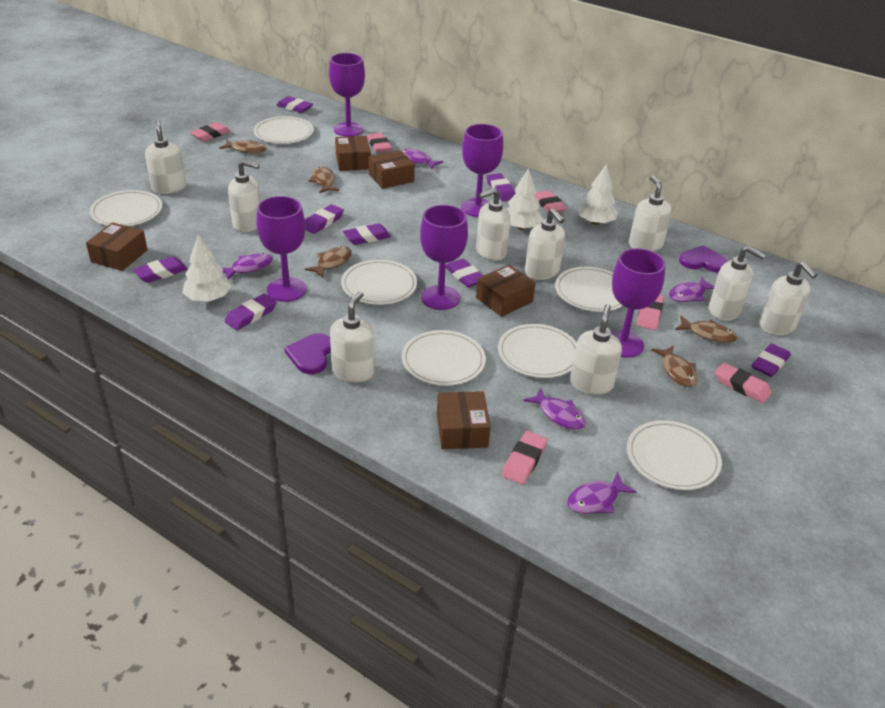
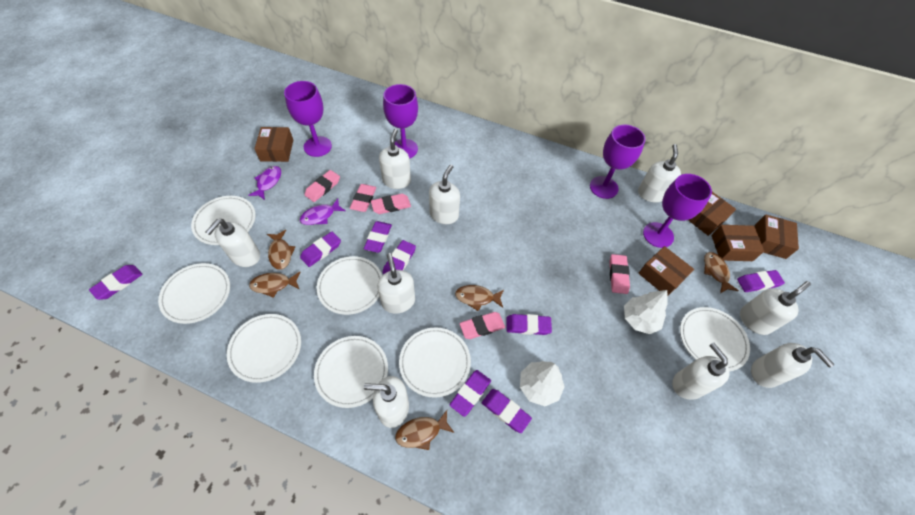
pink eraser: [190,122,231,141] [367,133,392,153] [502,431,548,484] [535,190,567,213] [637,294,664,330] [715,362,772,403] = 6 -> [305,170,340,202] [350,184,376,212] [371,194,411,214] [459,312,505,339] [609,254,630,294] = 5
purple fish: [222,253,273,279] [401,149,443,169] [523,388,586,430] [567,472,637,514] [669,277,715,302] = 5 -> [248,166,281,200] [300,199,346,225] = 2
purple goblet: [256,196,307,302] [329,53,365,137] [420,205,468,310] [461,124,503,217] [611,248,666,358] = 5 -> [284,81,332,157] [383,84,418,158] [590,124,645,199] [643,174,712,248] = 4
purple heart: [284,333,331,374] [679,245,727,272] = 2 -> none = 0
white tree: [182,234,232,302] [507,168,543,230] [577,164,618,225] = 3 -> [520,361,565,406] [624,290,668,334] = 2

